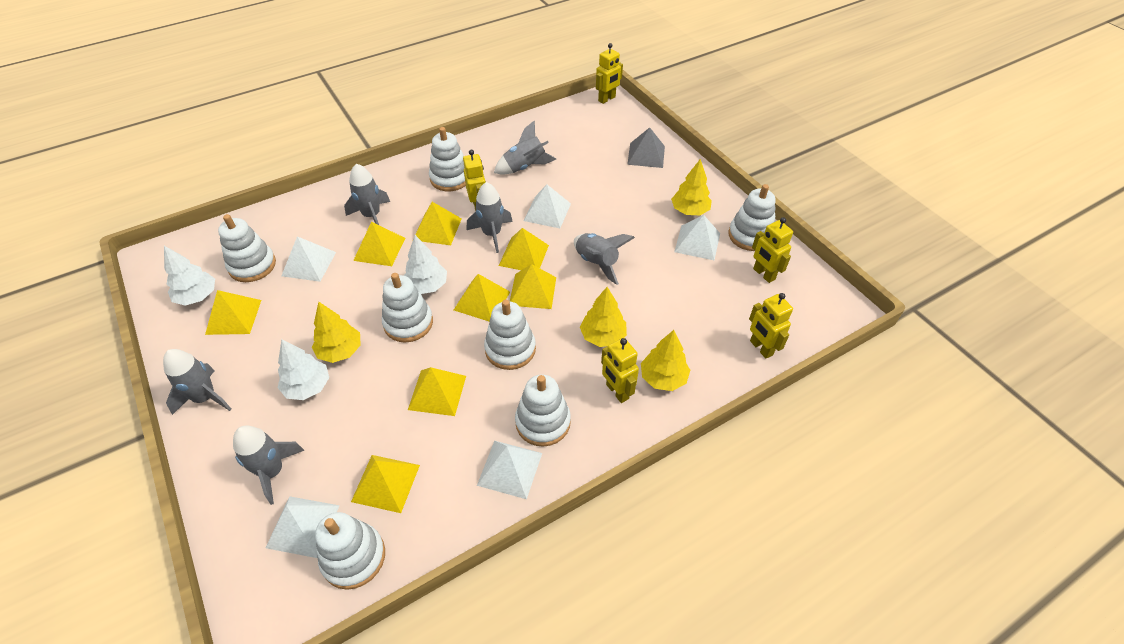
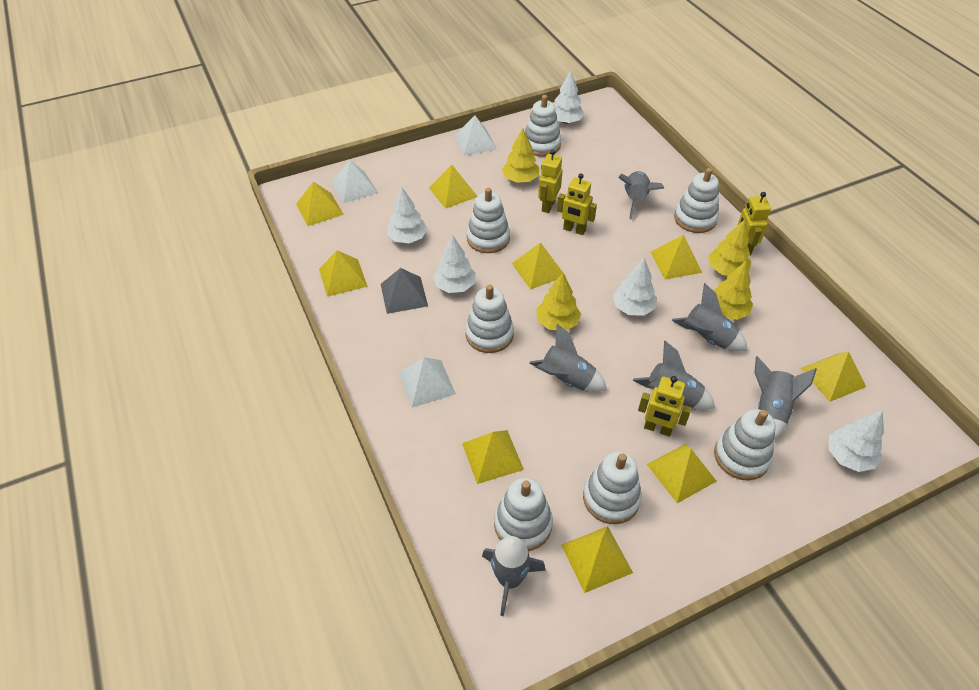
white pyramid: [266,496,340,558] [281,236,336,282] [477,441,542,499] [524,184,571,228] [674,215,720,260] = 5 -> [331,160,378,203] [399,357,456,408] [455,115,497,156] = 3
white tree: [164,246,215,306] [278,339,329,400] [404,235,447,294] = 3 -> [387,187,427,243] [433,235,476,293] [554,71,585,124] [613,258,657,316] [828,411,884,472] = 5
yellow pyramid: [205,290,261,335] [351,455,420,513] [353,222,405,266] [408,367,466,416] [415,202,462,245] [454,274,510,321] [499,228,549,270] [510,264,556,309] = 8 -> [296,182,344,226] [319,250,368,297] [429,165,477,209] [462,430,524,484] [512,242,566,290] [561,526,633,593] [647,444,717,503] [651,235,702,279] [801,351,866,402] = 9
yellow robot: [463,149,486,211] [596,43,623,104] [601,338,639,403] [749,293,793,359] [752,217,793,283] = 5 -> [538,150,563,213] [557,173,597,235] [638,376,692,436] [737,192,771,256] = 4

